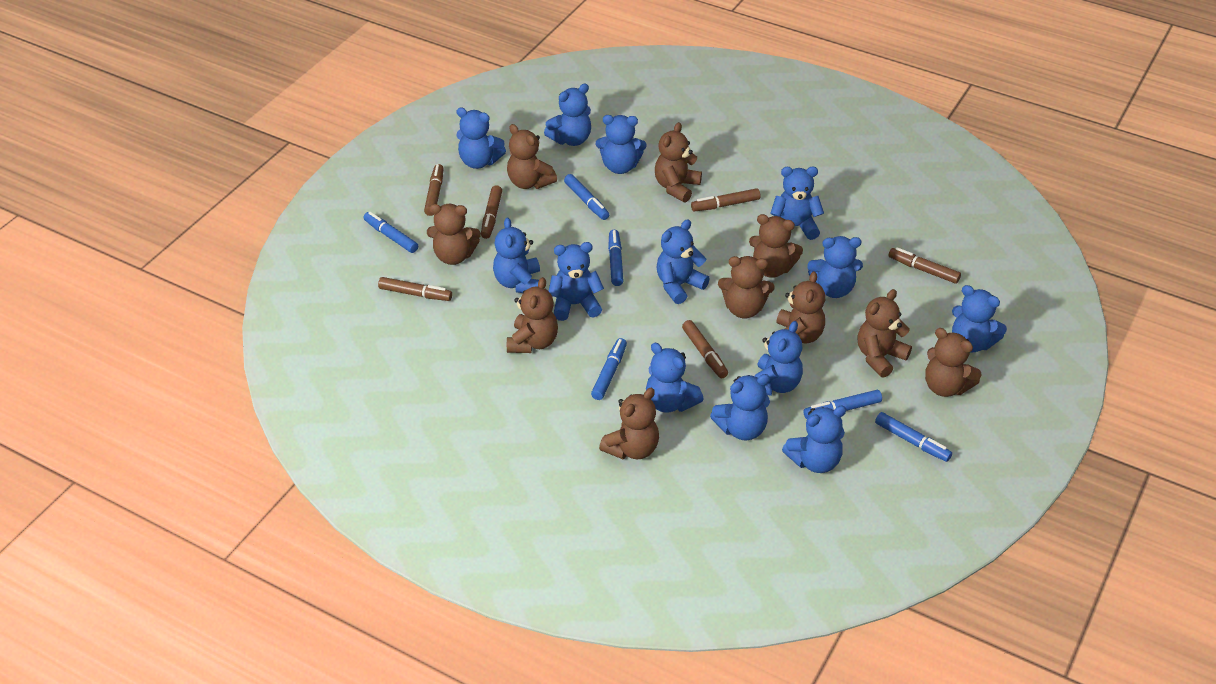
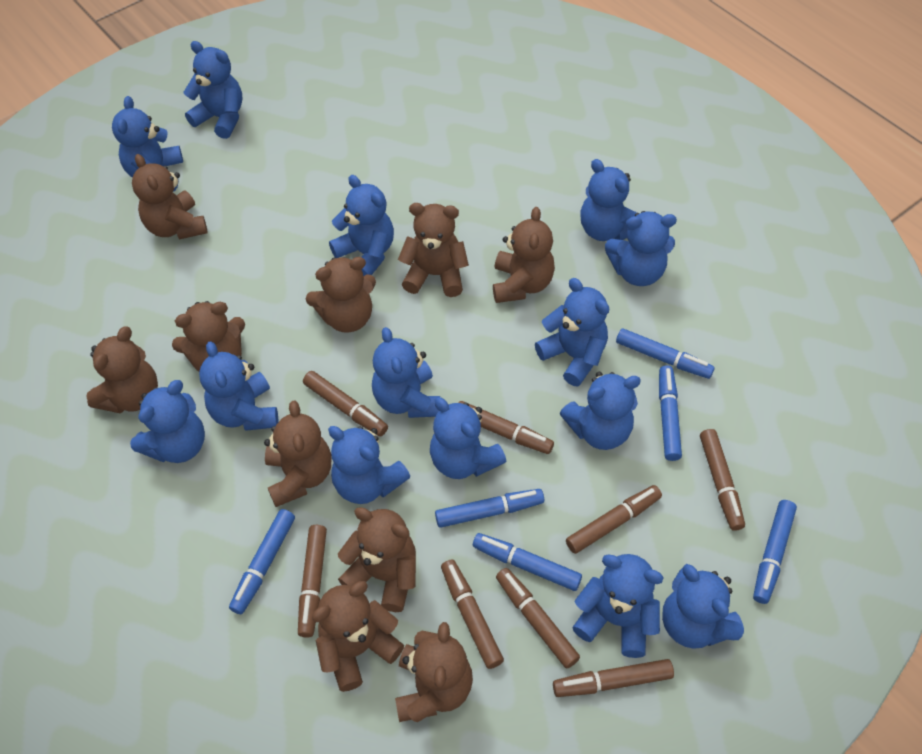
blue teddy bear: [456,107,506,169] [493,217,540,293] [544,84,591,146] [549,242,604,321] [596,115,646,174] [646,343,704,413] [656,219,710,304] [710,374,770,441] [755,321,803,396] [770,166,824,240] [782,406,846,473] [807,236,863,298] [952,285,1007,353] = 13 -> [112,96,183,192] [130,380,205,463] [183,41,242,139] [199,341,278,431] [328,426,410,504] [329,175,394,276] [372,327,440,418] [430,397,506,479] [535,278,609,386] [560,372,641,450] [572,554,664,658] [580,159,637,241] [605,211,677,286] [662,564,744,649] = 14
brown marker: [378,277,452,301] [424,164,444,216] [481,185,502,239] [682,320,728,378] [691,188,760,212] [888,247,961,284] = 6 -> [298,525,327,638] [303,371,388,436] [441,560,504,669] [459,401,554,454] [496,568,580,669] [553,659,674,697] [566,485,662,554] [700,429,745,531] = 8

